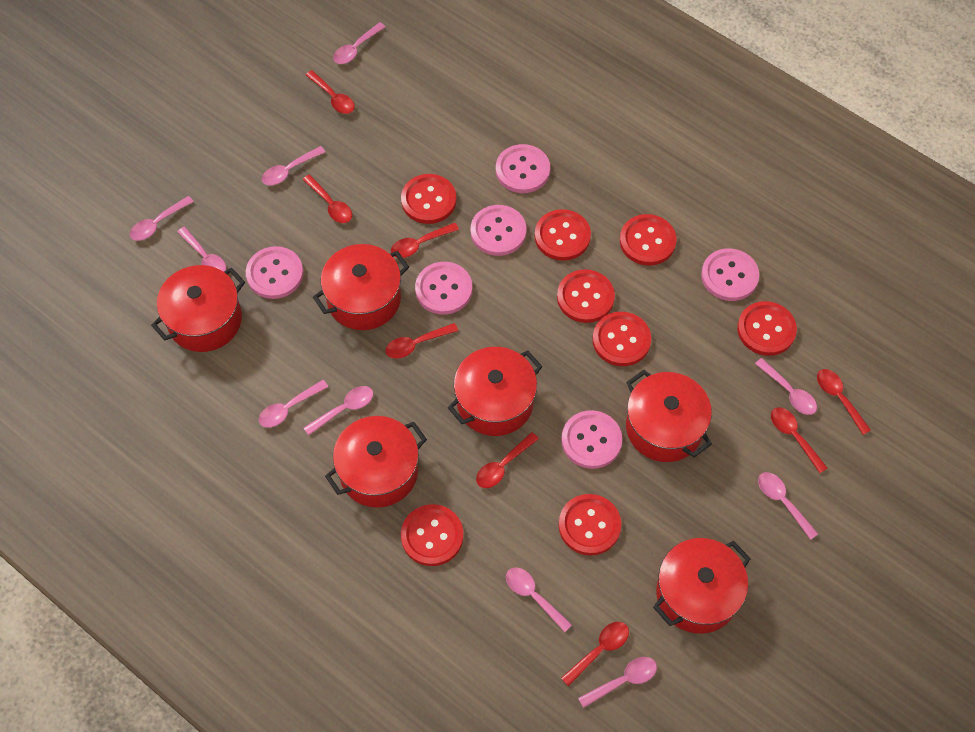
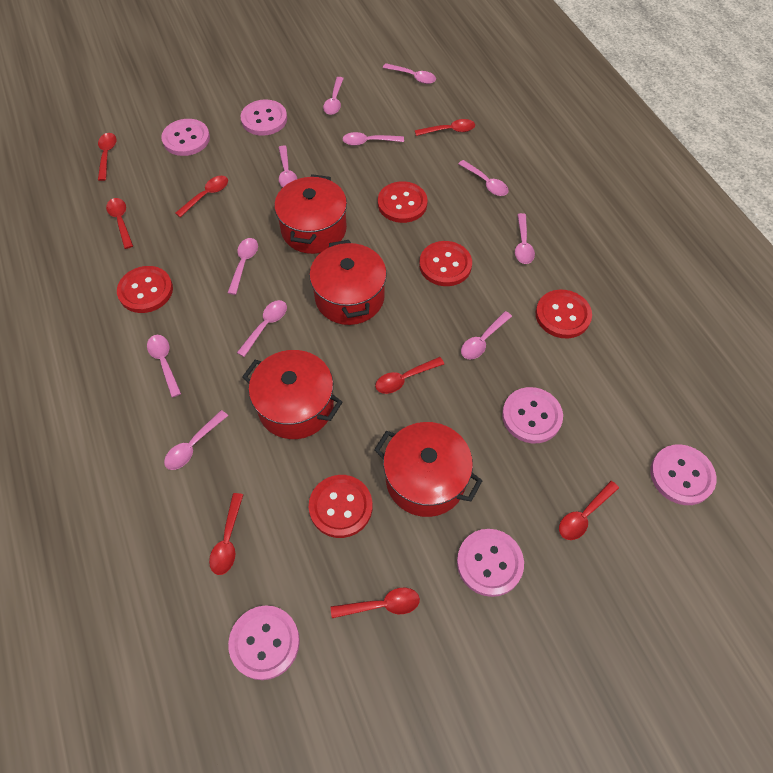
pink spoon: [130,196,194,241] [177,227,226,272] [259,380,328,428] [262,146,325,185] [304,386,373,436] [333,22,386,64] [506,567,572,632] [578,657,657,708] [755,358,817,415] [758,472,818,540] = 10 -> [147,335,181,397] [164,410,228,470] [228,238,258,295] [237,300,287,357] [278,145,297,187] [323,77,344,115] [343,132,404,146] [383,63,436,84] [458,160,509,196] [461,311,512,359] [515,213,535,264] = 11
red button: [401,174,456,224] [401,504,463,566] [535,209,591,261] [557,269,615,323] [559,494,621,556] [592,312,651,366] [620,214,676,266] [737,301,797,356] = 8 -> [117,266,173,313] [309,475,373,538] [378,181,428,223] [419,241,472,286] [536,290,592,338] = 5
red pot: [151,265,245,352] [313,244,409,330] [325,416,427,508] [448,347,543,436] [626,370,712,462] [653,538,751,634] = 6 -> [242,350,342,439] [274,174,347,254] [309,240,387,325] [374,422,482,517] = 4

